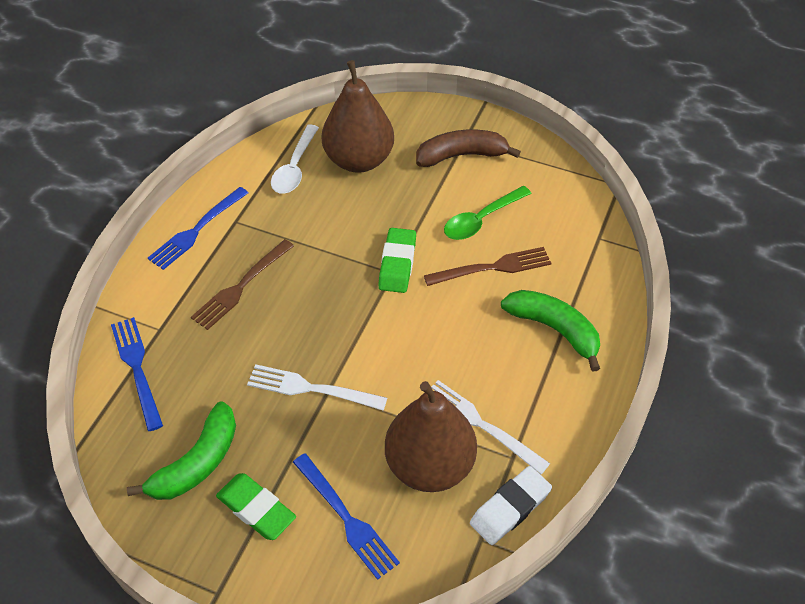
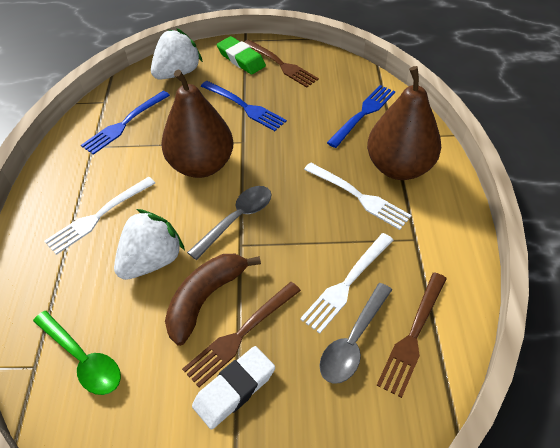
brown fork: [191,239,294,330] [424,247,551,286] = 2 -> [182,282,301,387] [244,40,319,88] [376,272,447,398] = 3
green banana: [127,401,236,500] [501,290,600,372] = 2 -> none = 0
green eraser: [216,473,296,540] [378,228,416,293] = 2 -> [217,36,266,74] = 1
grey spoon: none = 0 -> [187,186,271,260] [319,283,392,384] = 2
white fork: [247,364,387,411] [431,380,550,474] = 2 -> [44,177,155,255] [300,233,393,334] [304,162,412,230] = 3
white spoon: [271,124,319,194] = 1 -> none = 0
white strawberry: none = 0 -> [114,209,185,280] [151,28,203,80] = 2

